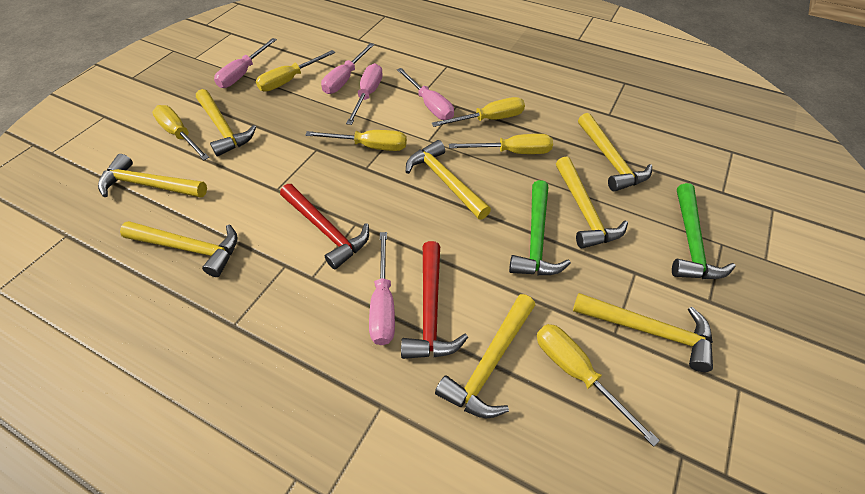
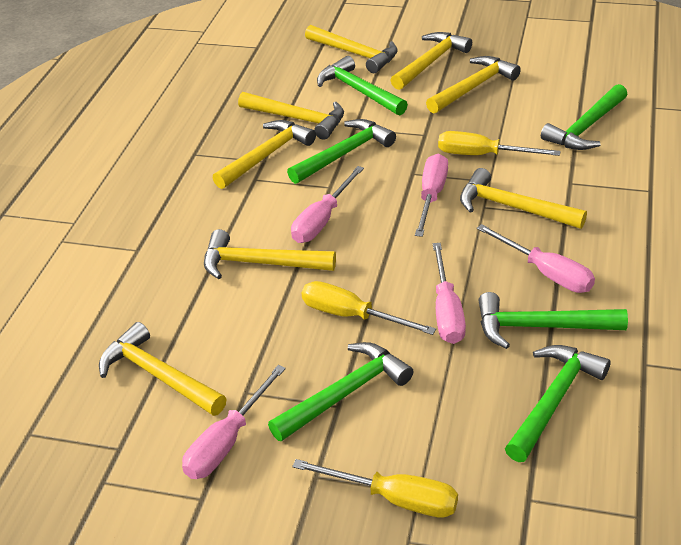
green hammer: [509,180,571,275] [672,183,735,279] = 2 -> [268,342,413,441] [287,119,396,184] [317,56,408,115] [479,292,628,349] [505,345,611,462] [541,84,627,150] = 6
red hammer: [280,184,369,270] [401,241,468,359] = 2 -> none = 0
yellow screwdriver: [152,105,209,160] [256,50,335,92] [305,130,407,151] [432,97,525,127] [449,134,553,154] [537,324,660,447] = 6 -> [292,459,458,518] [302,281,436,335] [438,131,561,156] = 3

